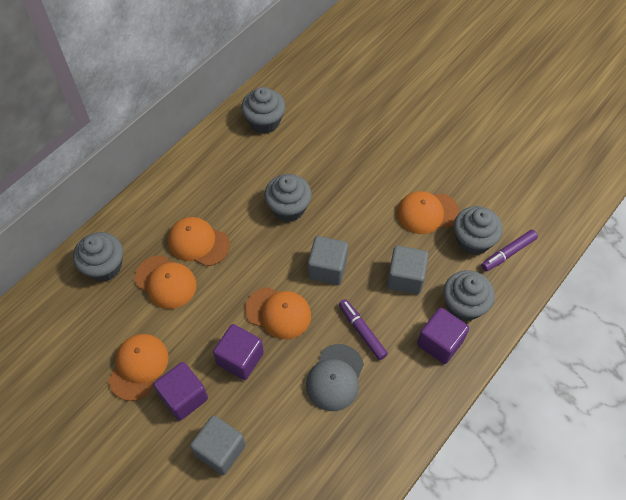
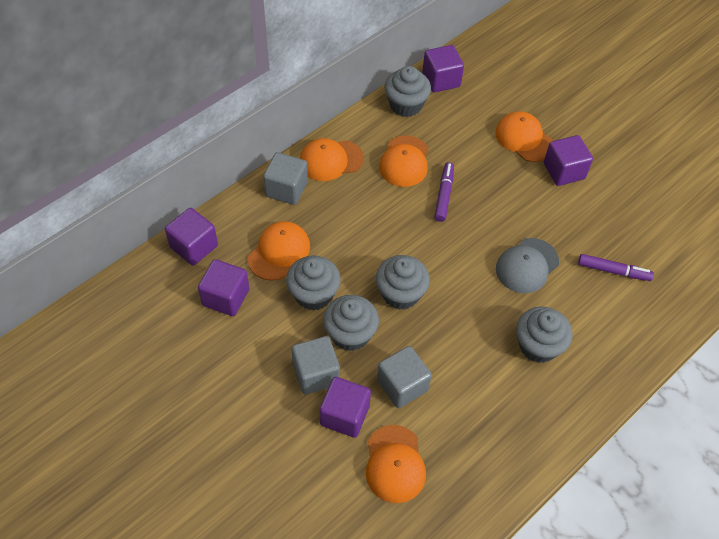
purple cube: [154,362,208,421] [213,324,264,380] [417,308,469,364] = 3 -> [165,208,218,266] [198,259,249,316] [319,377,371,438] [422,45,464,93] [544,135,593,186] = 5

